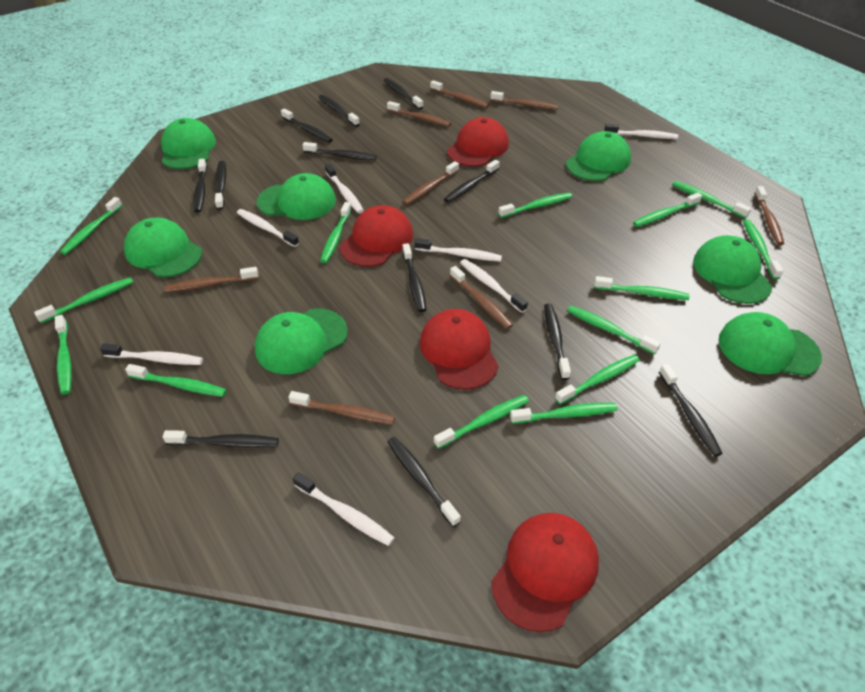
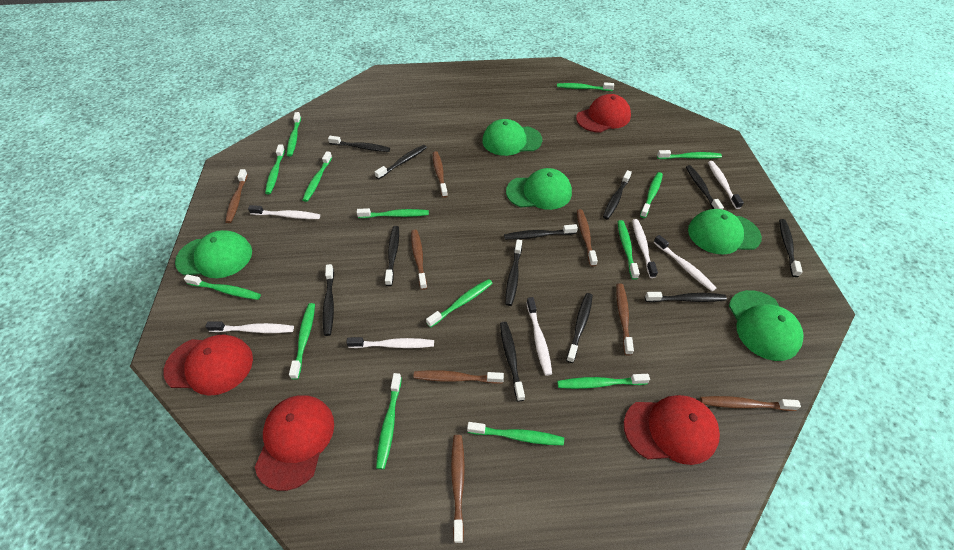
green cap: [124,218,202,277] [161,118,216,169] [255,308,348,374] [257,173,336,220] [566,131,631,181] [693,235,772,304] [718,312,822,376] = 7 -> [175,230,252,278] [482,119,542,156] [506,168,572,210] [688,209,762,255] [729,290,804,361] = 5

